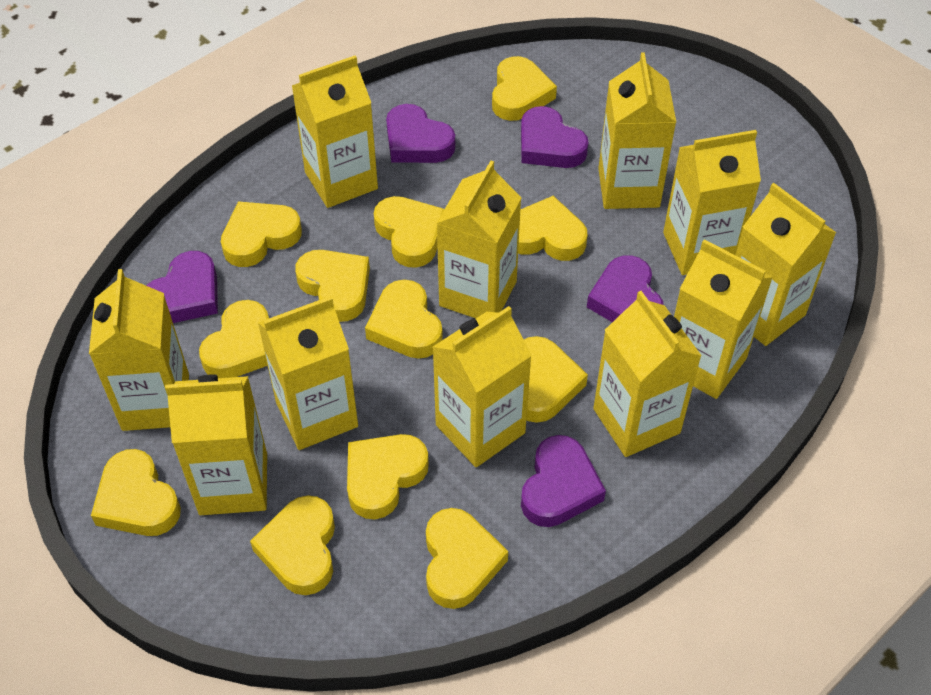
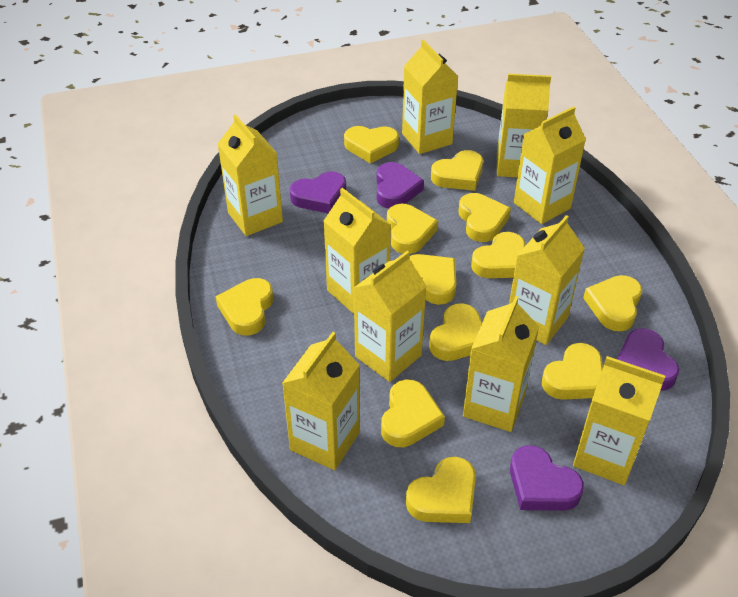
purple heart: [146,251,218,323] [386,104,455,163] [521,106,589,168] [521,435,606,527] [587,255,663,322] = 5 -> [290,171,346,213] [377,162,424,208] [510,445,584,511] [617,328,679,391] = 4
yellow carton: [89,269,189,431] [165,374,267,515] [258,296,358,450] [292,55,378,208] [433,306,532,467] [437,161,521,318] [593,291,702,457] [598,52,676,209] [663,130,761,275] [674,239,773,399] [736,183,836,346] = 11 -> [218,115,283,236] [282,332,360,470] [324,188,391,314] [354,251,427,382] [402,40,458,154] [463,296,539,432] [497,74,551,177] [509,215,585,345] [514,106,586,224] [573,356,665,485] = 10

